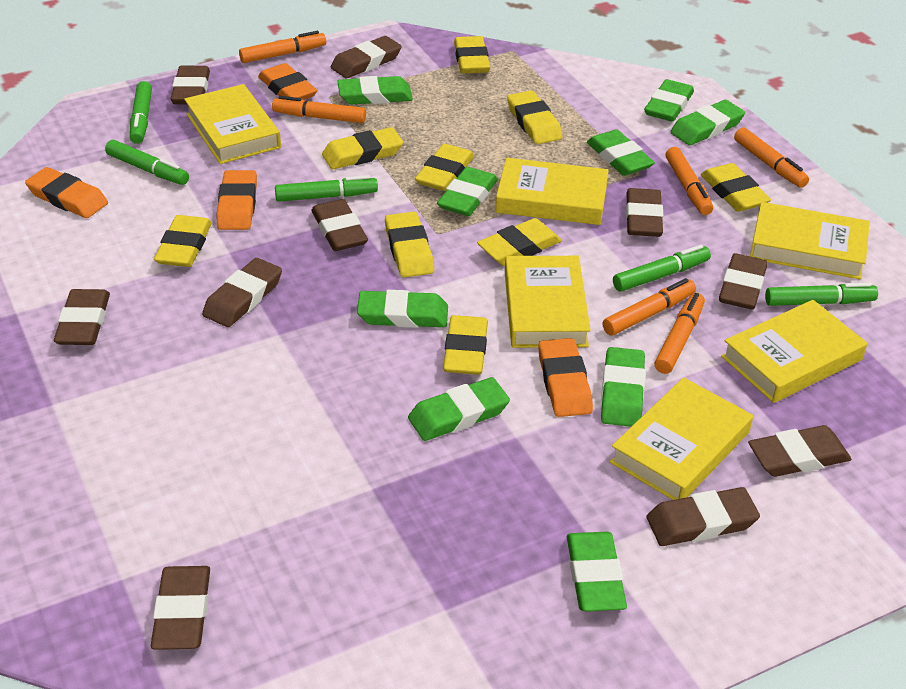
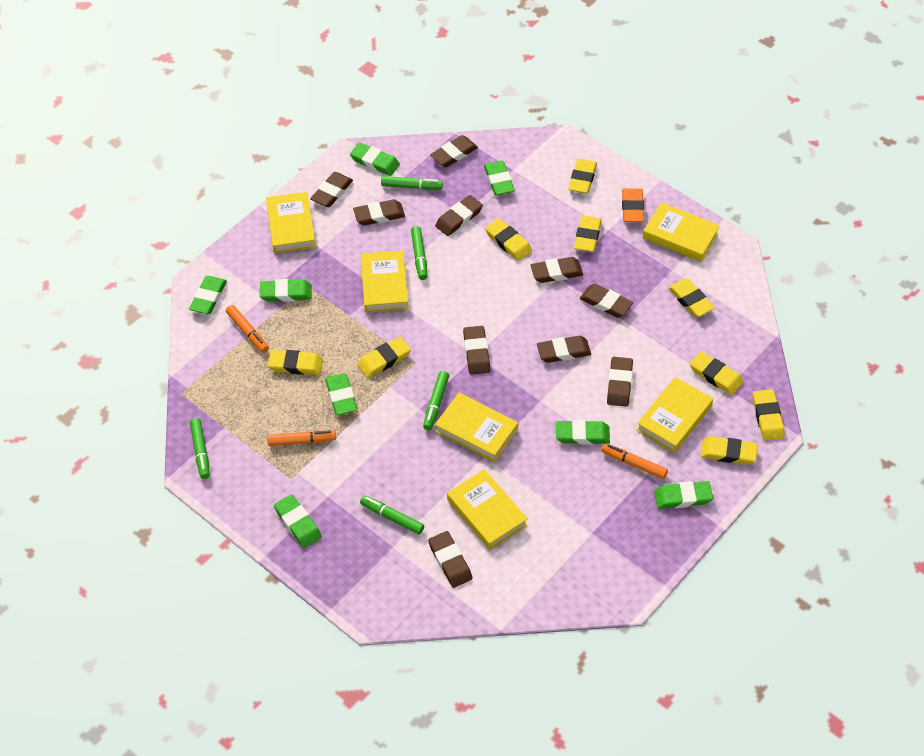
green eraser: [337,76,413,104] [357,290,448,328] [408,377,510,441] [437,167,498,216] [567,532,627,612] [587,129,655,176] [601,347,645,427] [644,79,694,122] [670,100,745,145] = 9 -> [189,276,227,314] [260,279,312,302] [274,494,322,548] [325,373,357,415] [350,142,400,176] [484,160,515,196] [556,420,610,445] [654,481,713,509] = 8
orange eraser: [25,167,108,218] [217,170,257,230] [258,63,317,100] [538,338,593,417] = 4 -> [622,188,644,222] = 1
orange marker: [239,31,326,63] [272,96,366,123] [603,278,696,336] [654,293,705,374] [666,147,713,215] [734,127,809,188] = 6 -> [226,305,269,353] [267,430,336,446] [602,443,668,479] = 3

